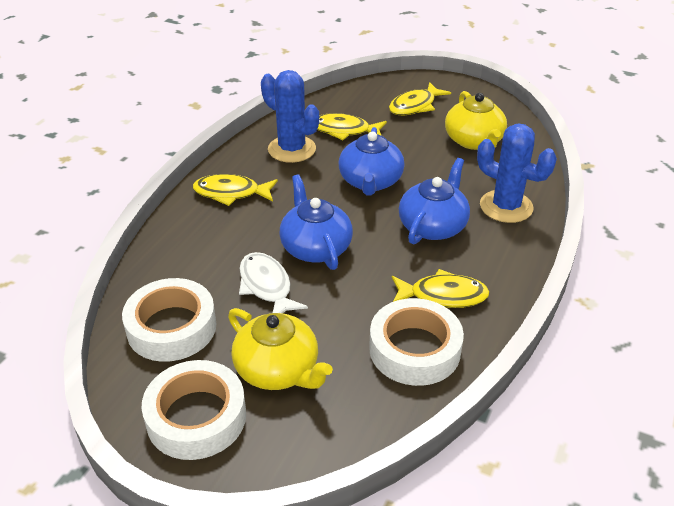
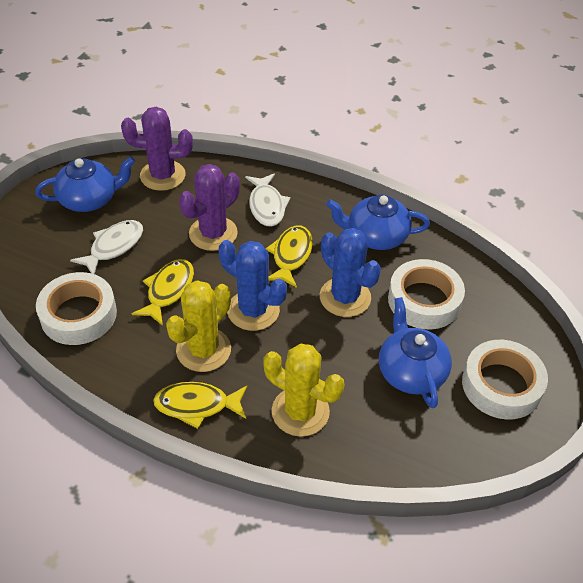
purple cactus: none = 0 -> [121,107,193,191] [179,164,240,251] = 2
white fish: [239,252,308,314] = 1 -> [70,220,143,274] [245,173,291,227] = 2
yellow cactus: none = 0 -> [166,280,231,372] [263,344,345,437] = 2
yellow fish: [193,174,278,206] [317,113,387,140] [389,82,451,115] [392,269,490,308] = 4 -> [132,259,194,326] [153,382,247,429] [266,226,313,288] = 3
yellow teapot: [228,308,333,390] [445,91,507,150] = 2 -> none = 0

